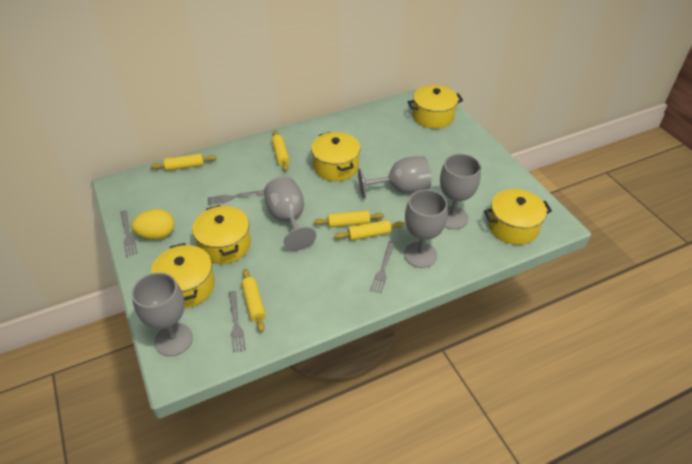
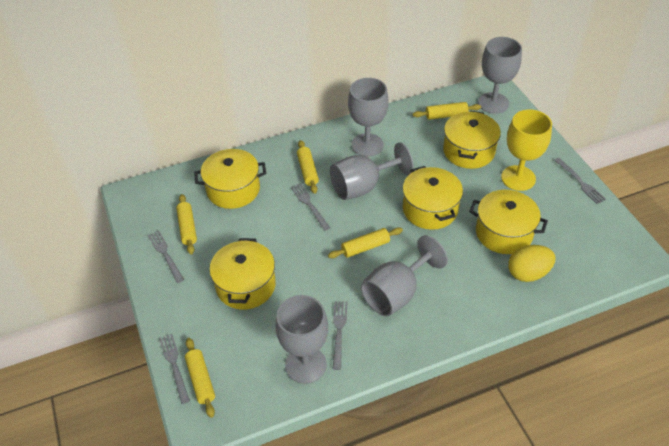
grey fork: [120,210,137,257] [208,190,264,205] [229,291,246,352] [370,241,395,293] = 4 -> [148,231,184,283] [159,334,190,404] [291,183,330,231] [333,301,348,370] [554,158,606,204] = 5
yellow goblet: none = 0 -> [501,110,552,191] = 1

